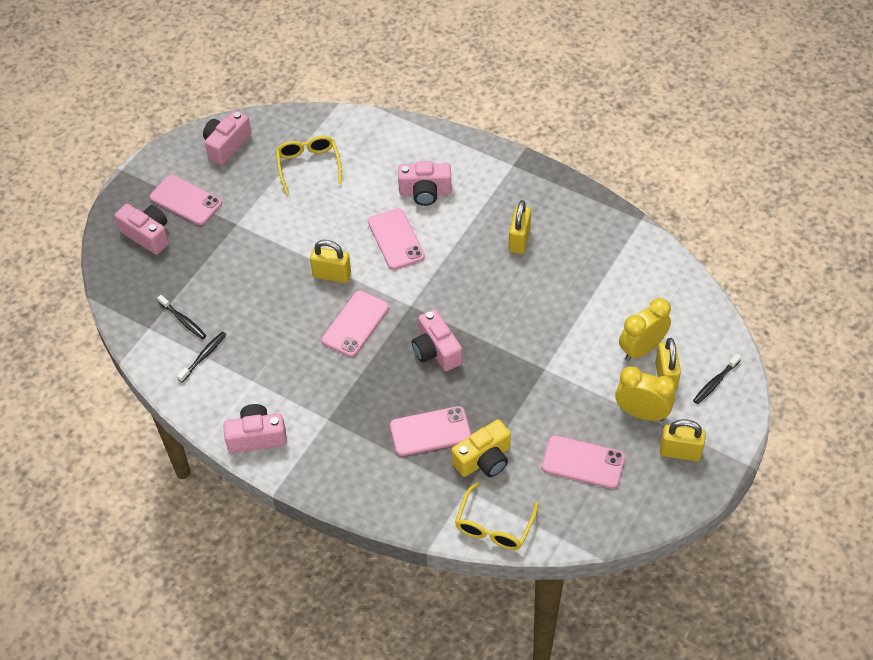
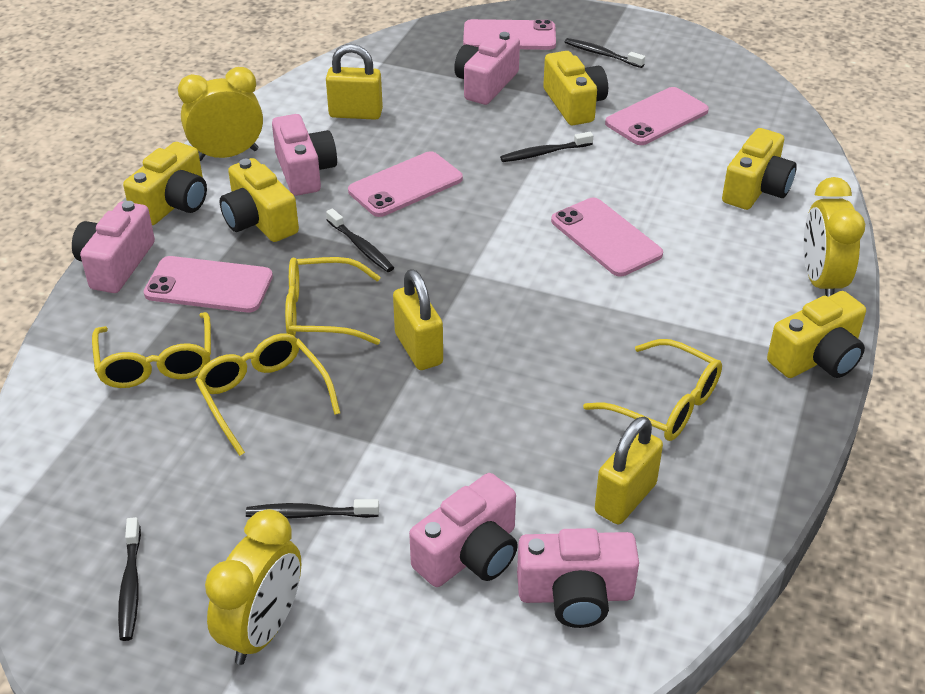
black toothbrush: [157,295,206,339] [177,332,227,382] [693,354,741,404] = 3 -> [118,517,141,641] [246,499,379,519] [326,209,394,272] [500,132,593,162] [565,38,645,68] = 5
yellow camera: [452,419,511,477] = 1 -> [123,142,207,225] [219,158,299,242] [543,51,608,125] [722,128,797,210] [767,291,866,378] = 5
yellow clock: [615,366,676,421] [619,298,671,361] = 2 -> [178,67,263,161] [205,509,301,665] [803,177,865,297] = 3
yellow glasses: [276,136,342,194] [455,482,539,550] = 2 -> [92,312,211,388] [195,333,340,456] [285,257,380,345] [583,339,722,441] = 4
yellow padlock: [310,240,351,283] [509,200,531,254] [655,338,681,392] [660,419,706,461] = 4 -> [326,44,383,120] [393,269,443,370] [595,416,663,524] = 3

